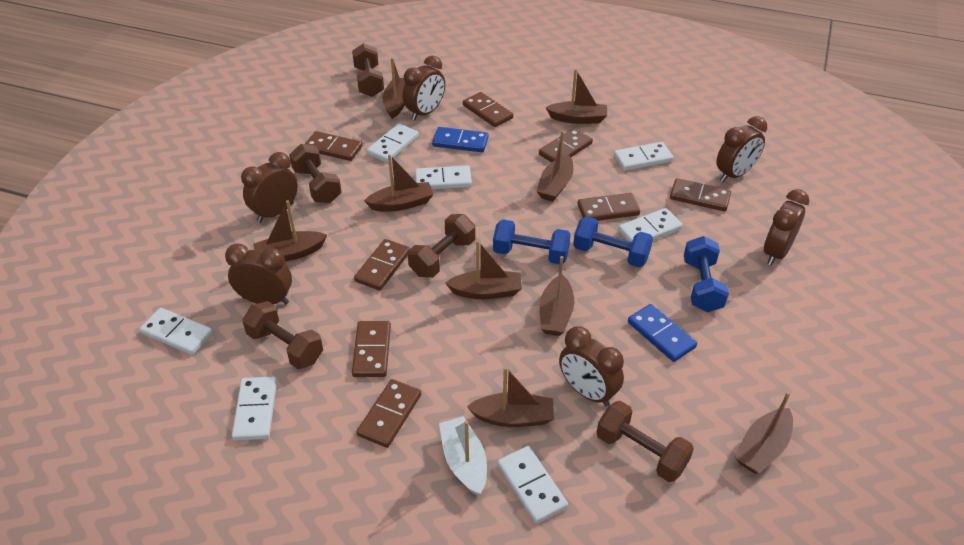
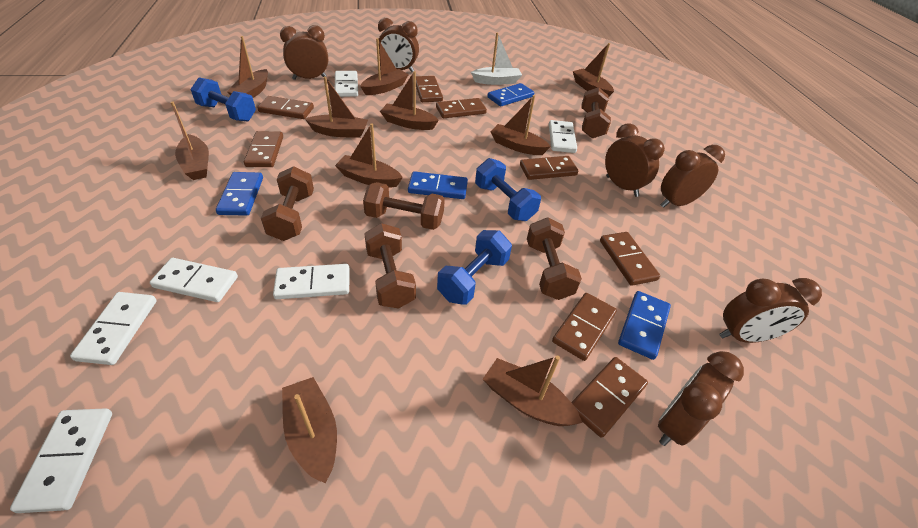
blue domino: [432,127,489,152] [628,304,697,362] = 2 -> [216,172,263,216] [408,171,468,199] [487,83,534,107] [618,291,671,360] = 4
brown boat: [253,200,327,261] [364,154,434,211] [382,58,405,119] [445,240,522,299] [467,367,554,427] [536,130,573,202] [540,256,574,336] [545,69,607,124] [735,392,793,474] = 9 -> [171,102,209,180] [227,36,268,98] [282,377,337,483] [305,76,368,138] [335,124,403,188] [360,38,409,95] [380,71,439,130] [483,356,582,426] [491,95,551,155] [573,43,614,96] = 10
white domino: [140,308,213,355] [232,377,277,441] [367,124,419,163] [415,166,472,189] [497,446,568,523] [614,142,673,171] [618,208,683,242] = 7 -> [10,408,112,513] [70,292,157,365] [150,258,238,302] [273,264,350,299] [335,71,358,97] [549,120,577,153] = 6

